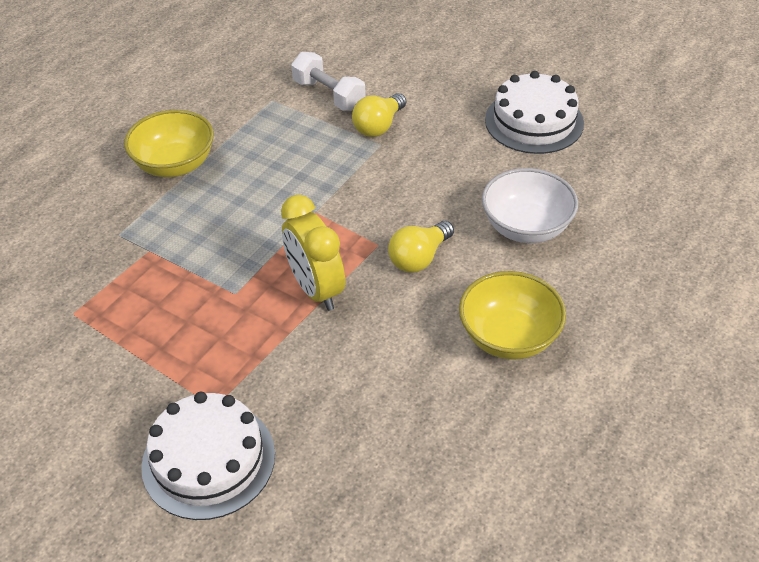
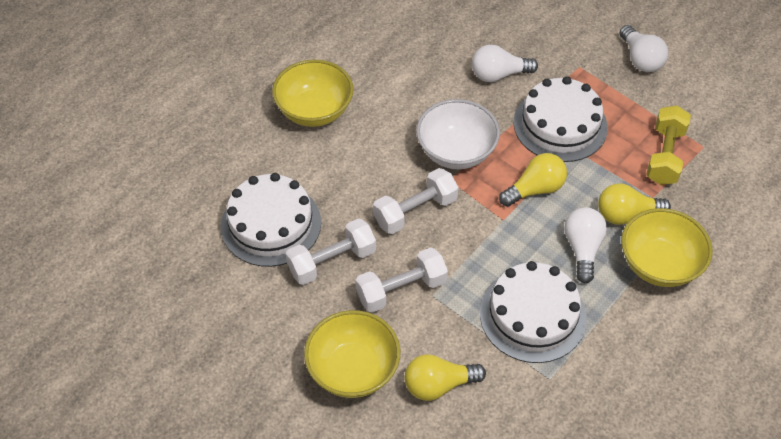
white cake: [141,392,275,520] [485,71,584,154] = 2 -> [221,173,321,267] [480,261,586,363] [513,76,608,162] = 3
white dumbbell: [291,52,366,111] = 1 -> [286,218,376,285] [355,247,448,313] [373,168,458,234] = 3
white light bulb: none = 0 -> [472,45,538,82] [564,207,607,283] [620,25,668,72] = 3
yellow bowl: [124,110,214,177] [459,271,566,360] = 2 -> [272,60,353,127] [304,310,400,398] [621,208,713,287] = 3
yellow clock: [281,195,345,311] = 1 -> none = 0
yellow dumbbell: none = 0 -> [646,105,691,185] = 1
yellow light bulb: [352,93,406,137] [388,221,454,273] = 2 -> [405,354,486,401] [499,153,567,207] [598,183,671,225] = 3

